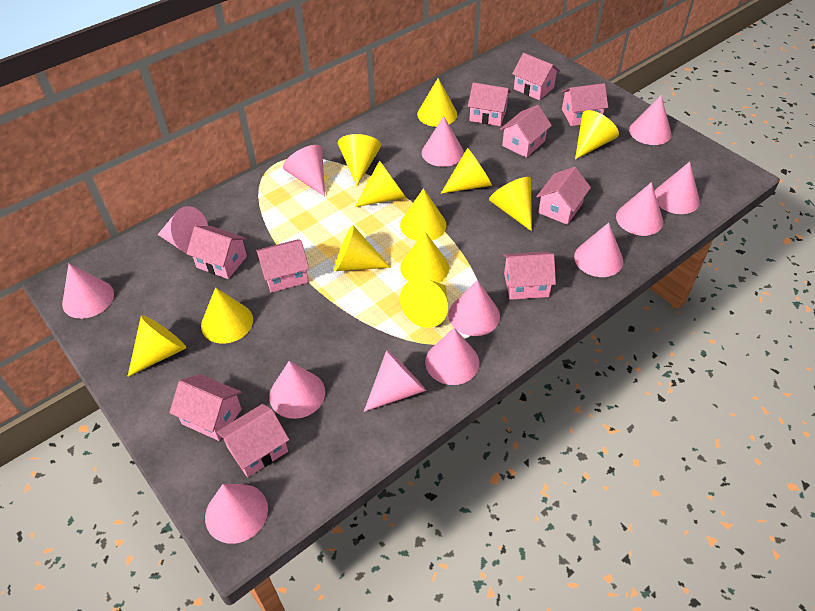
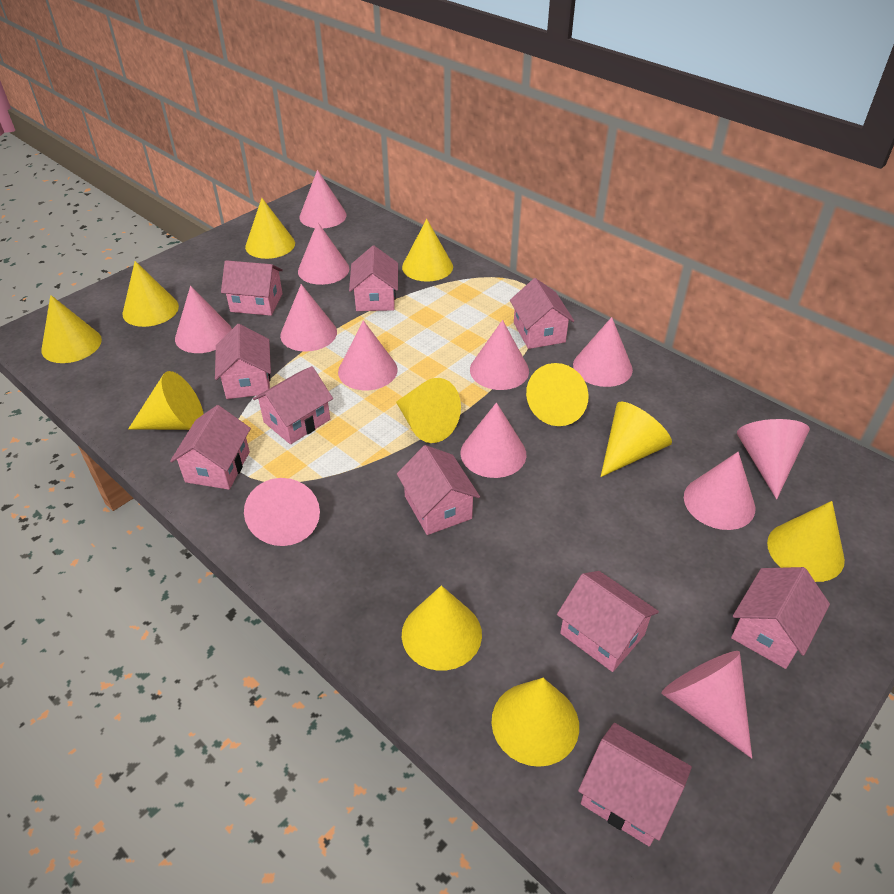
pink cone: [62,264,114,319] [158,206,208,253] [205,484,268,544] [269,361,325,419] [283,145,325,196] [364,350,426,412] [422,116,464,167] [425,328,479,385] [448,280,500,336] [574,223,623,277] [616,182,663,236] [629,95,672,145] [654,162,700,214] = 13 -> [175,286,232,353] [244,478,320,546] [280,284,337,352] [298,222,349,285] [299,170,347,228] [338,320,398,390] [461,402,526,478] [470,320,529,390] [573,317,633,387] [661,651,752,758] [684,452,755,530] [737,419,810,499] = 12
yellow cone: [127,315,186,377] [201,287,253,344] [334,225,391,271] [338,134,381,186] [355,160,406,207] [400,188,446,241] [400,232,449,283] [400,278,448,328] [417,78,457,127] [441,148,492,194] [489,177,532,231] [575,110,619,160] = 12 -> [41,295,102,363] [122,261,179,327] [128,371,203,430] [245,198,295,259] [396,378,461,443] [402,219,453,282] [402,585,482,671] [492,678,579,767] [526,363,589,426] [601,402,672,477] [767,501,845,582] = 11

